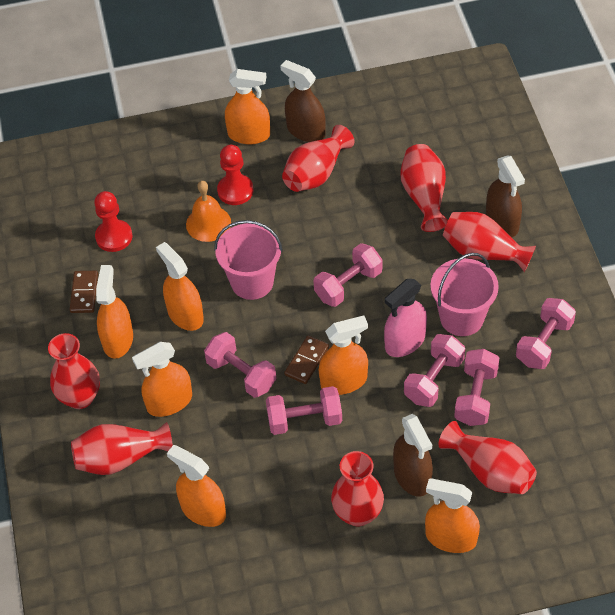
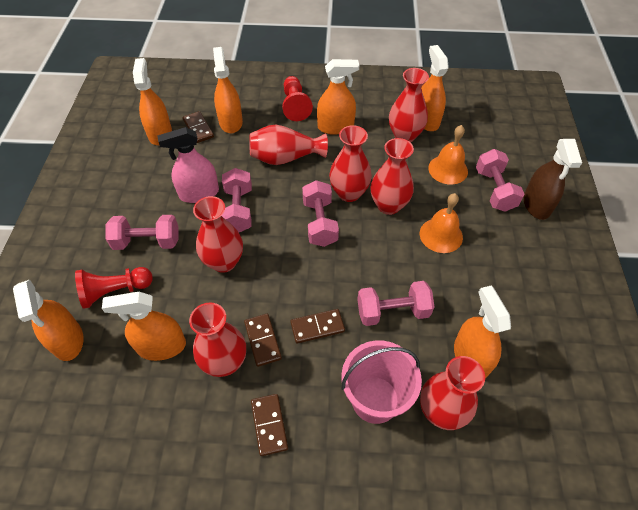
brown domino: [70,271,98,313] [284,335,329,384] = 2 -> [183,111,214,143] [244,314,282,367] [251,394,288,456] [290,309,345,344] = 4
brown spray bottle: [280,60,326,142] [393,414,433,497] [486,156,525,238] = 3 -> [524,139,582,220] = 1
orange bell: [186,181,231,242] = 1 -> [420,193,463,253] [428,125,468,185] = 2
pink bucket: [214,220,283,300] [430,253,499,336] = 2 -> [341,340,422,424] = 1
pink dumbbell: [204,332,276,398] [266,386,342,435] [313,243,382,307] [404,334,465,407] [454,349,499,426] [516,298,576,369] = 6 -> [105,215,178,250] [222,168,252,232] [302,180,339,247] [357,281,434,326] [476,149,524,212] = 5

